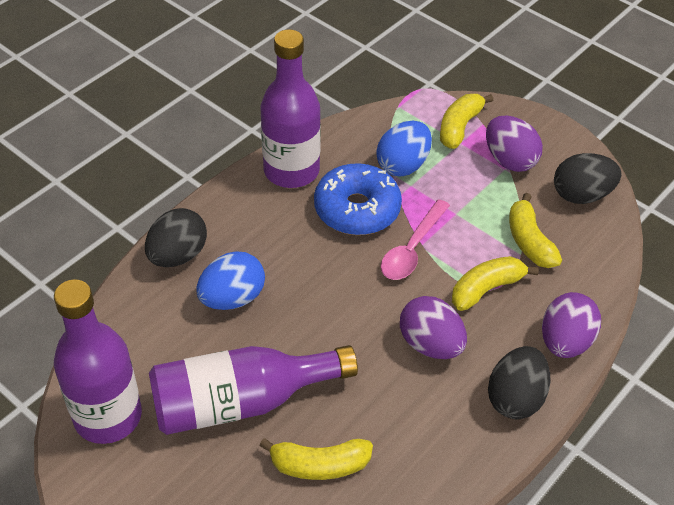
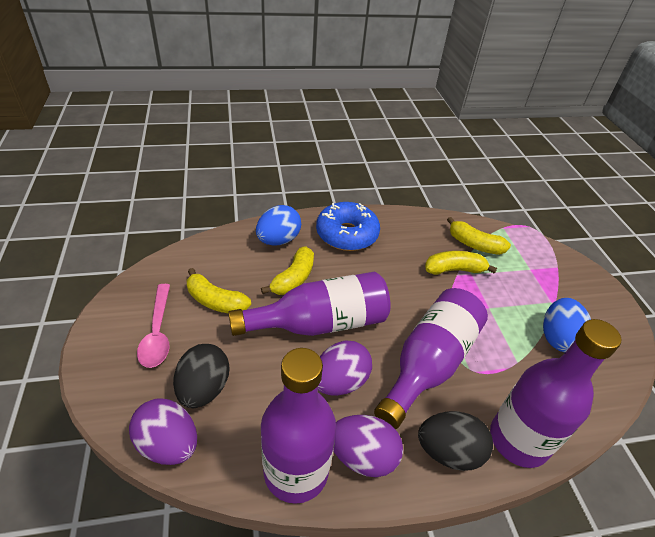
black egg: [145,208,207,267] [488,346,551,419] [554,153,621,204] = 3 -> [173,344,229,408] [418,411,493,471] = 2
purple bottle: [54,279,142,444] [149,345,358,435] [260,29,321,188] = 3 -> [228,272,391,336] [261,348,336,504] [374,288,488,429] [490,319,621,468] = 4

